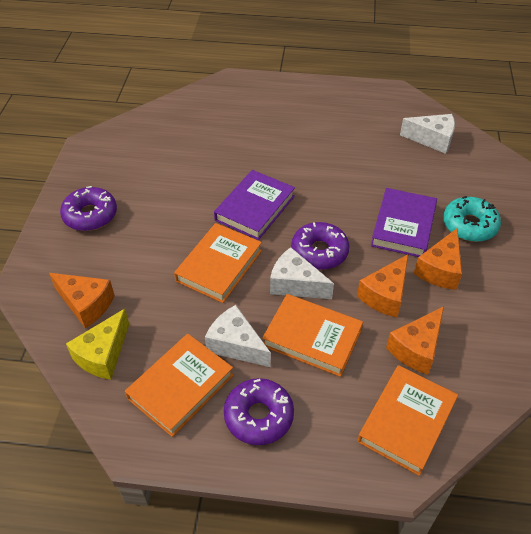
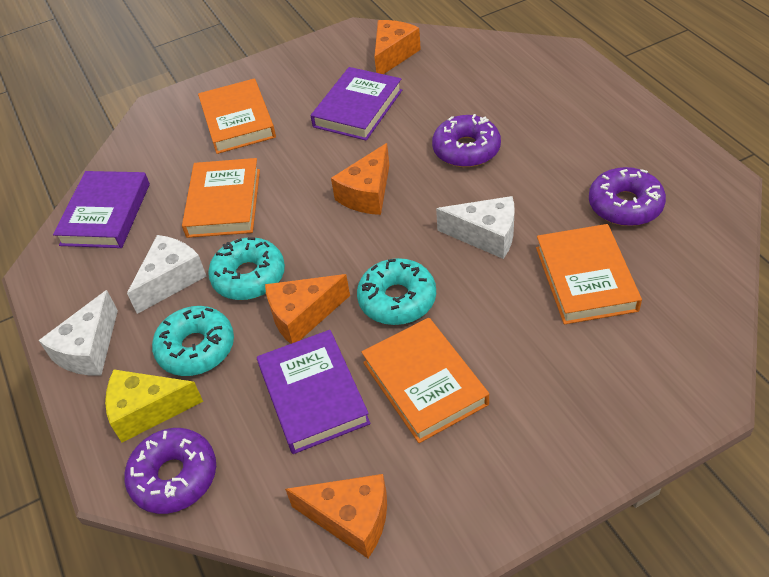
purple book: [214,170,295,240] [371,188,437,257] = 2 -> [53,171,150,248] [257,330,371,454] [311,67,402,141] = 3
turquoise donut: [443,196,501,242] = 1 -> [152,306,234,376] [208,237,285,300] [357,258,436,325] = 3

